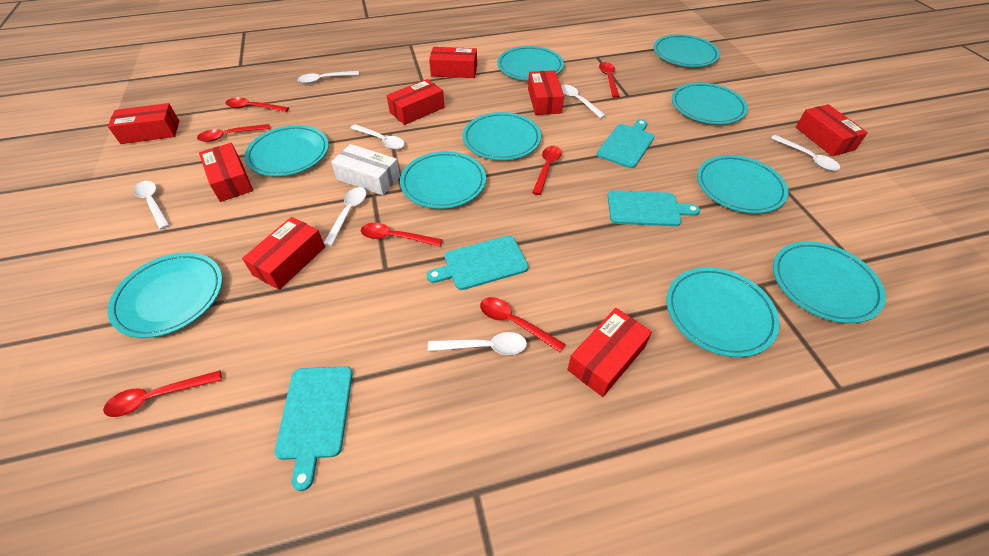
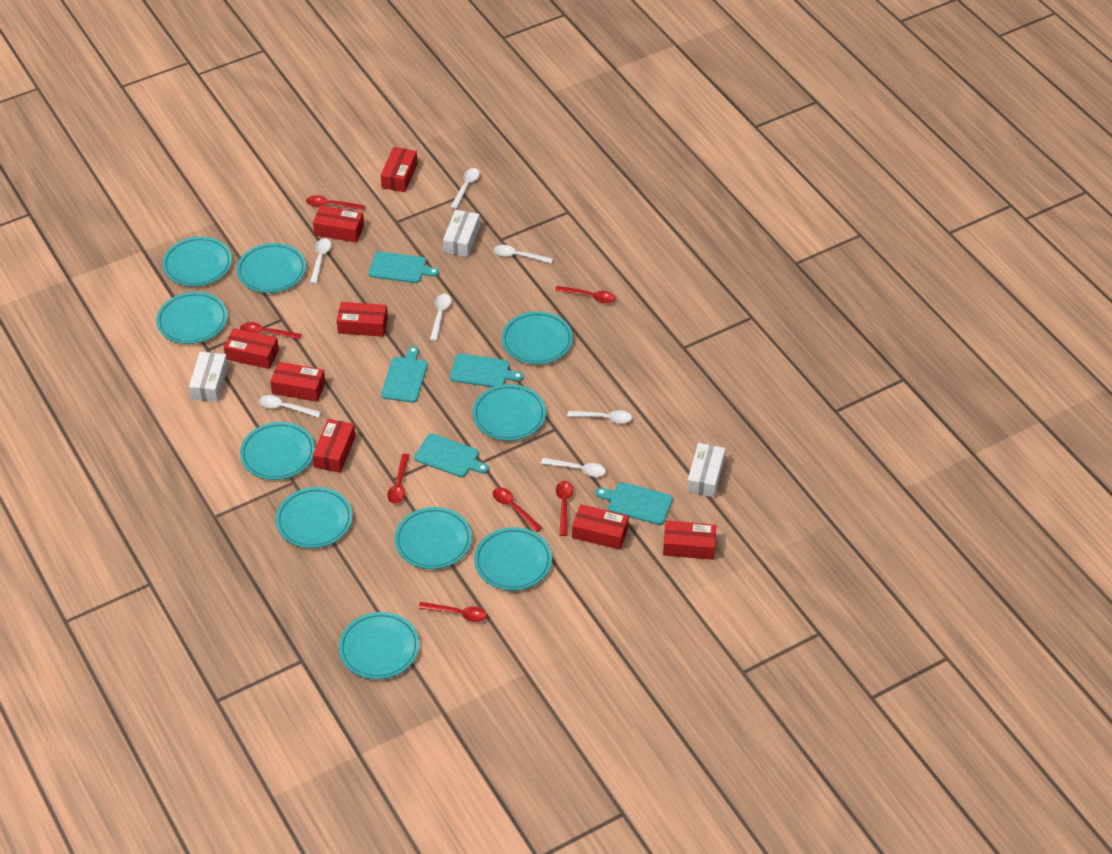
turquoise cutting board: [274,366,353,491] [427,236,528,290] [597,119,655,168] [608,190,700,226] = 4 -> [369,251,439,283] [381,346,428,403] [414,433,489,477] [450,353,524,387] [595,482,673,525] = 5
white box: [331,144,400,195] = 1 -> [189,352,228,402] [443,210,480,257] [687,443,726,497] = 3

